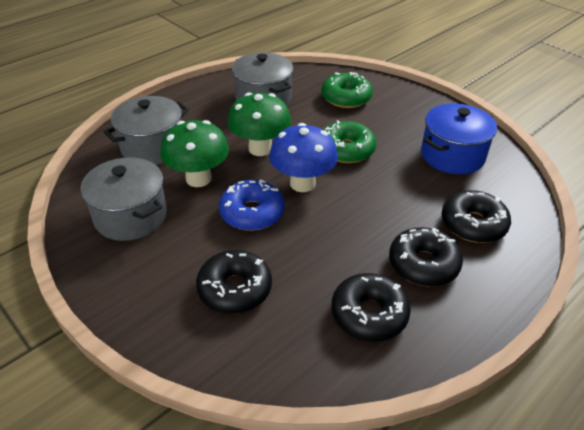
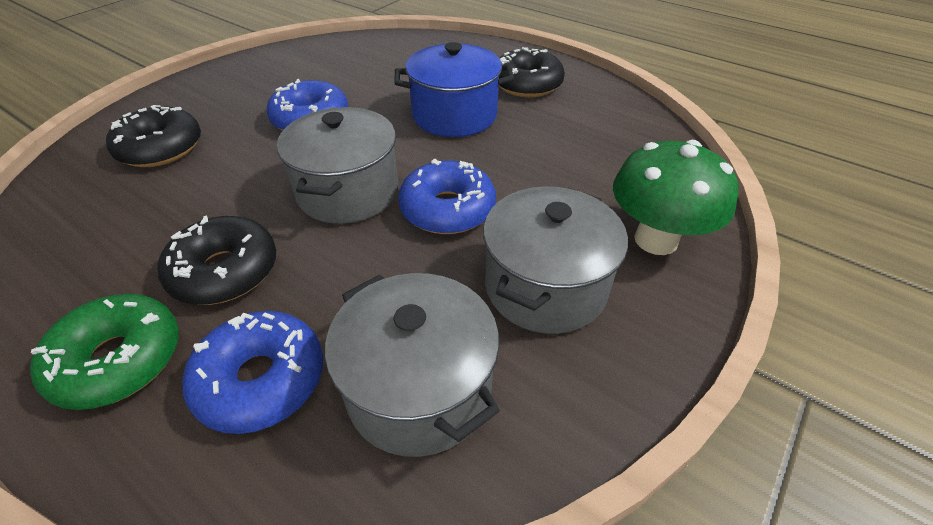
black donut: [196,250,272,314] [331,273,411,342] [389,227,463,287] [441,190,511,243] = 4 -> [106,105,201,167] [158,215,276,305] [499,47,565,98] = 3
blue donut: [219,179,285,231] = 1 -> [183,311,323,434] [266,79,348,131] [398,159,496,234] = 3
blue mushroom: [269,123,338,192] = 1 -> none = 0
green donut: [322,72,373,108] [324,120,376,163] = 2 -> [30,294,179,410] = 1
green mushroom: [160,120,229,187] [227,93,291,156] = 2 -> [613,140,739,255] = 1

